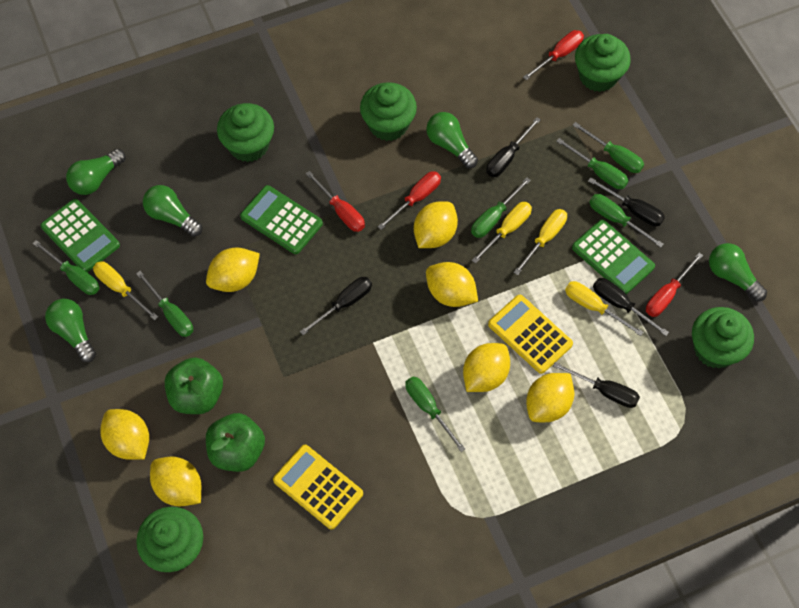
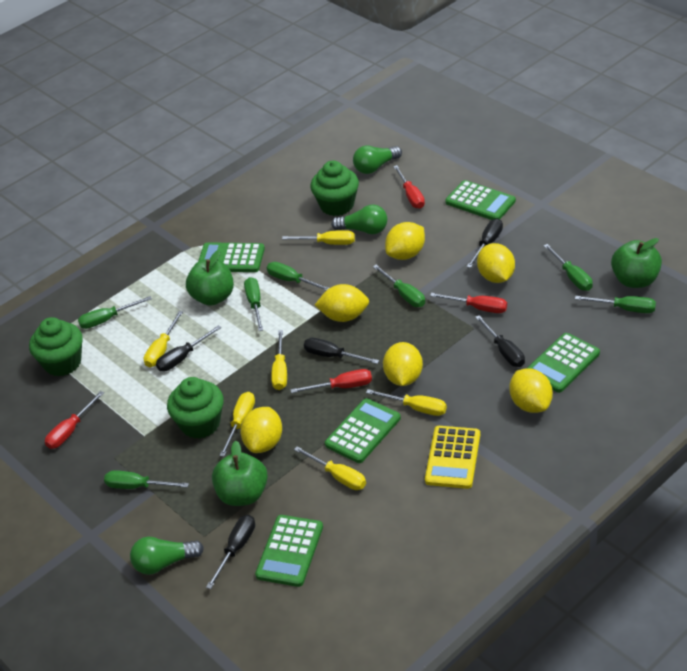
green apple: [165,358,223,414] [206,413,265,472] = 2 -> [186,250,234,306] [212,441,268,506] [611,238,662,288] = 3
green calculator: [41,199,120,272] [240,185,323,254] [572,219,655,294] = 3 -> [198,242,265,272] [255,515,323,587] [325,398,401,463] [445,180,516,220] [527,333,600,393] = 5
green cupcake: [136,507,203,572] [217,103,274,162] [360,82,417,141] [575,34,631,92] [692,307,754,369] = 5 -> [29,317,83,377] [167,377,224,439] [311,161,359,216] = 3
green light bulb: [45,299,96,362] [66,149,125,195] [143,185,202,237] [426,112,478,168] [709,243,767,301] = 5 -> [130,537,204,575] [331,204,387,234] [353,145,402,174] = 3
yellow calculator: [273,445,363,530] [488,295,573,374] = 2 -> [425,426,480,489] = 1
yellow lemon: [100,409,149,460] [150,457,201,506] [206,248,260,292] [414,201,458,248] [426,262,478,307] [463,343,510,392] [526,373,574,422] = 7 -> [240,407,282,453] [315,284,369,322] [383,342,423,386] [385,222,425,260] [477,243,515,283] [509,368,553,413] = 6
yellow screwdriver: [93,261,158,320] [471,202,532,264] [513,209,567,275] [565,281,644,336] = 4 -> [144,311,183,367] [219,392,255,457] [271,330,287,390] [282,230,355,245] [294,446,366,490] [366,389,447,416] = 6

